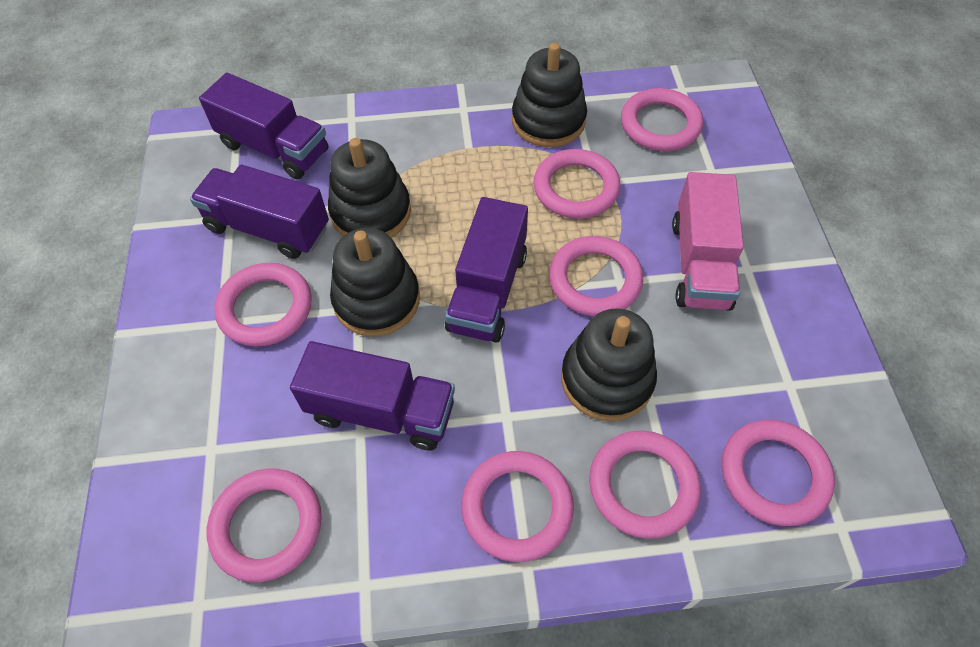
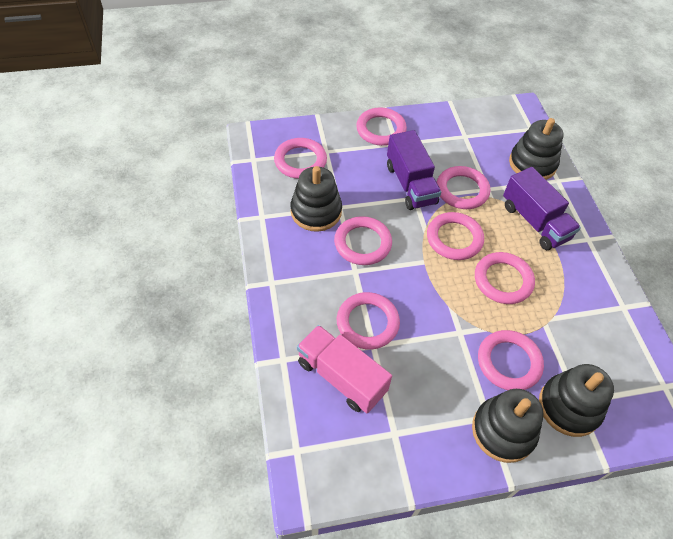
purple truck: [190,165,329,259] [199,73,328,179] [290,341,455,450] [445,197,528,343] = 4 -> [387,130,441,210] [503,167,581,250] = 2

